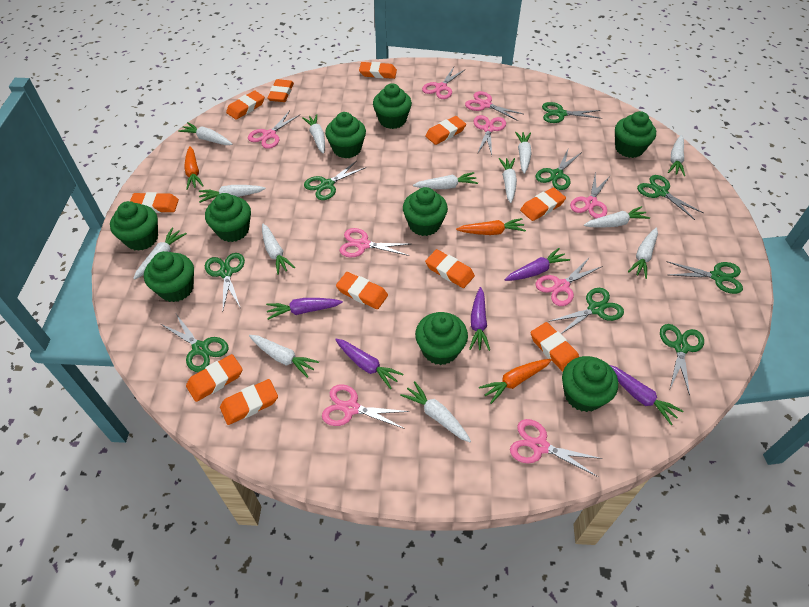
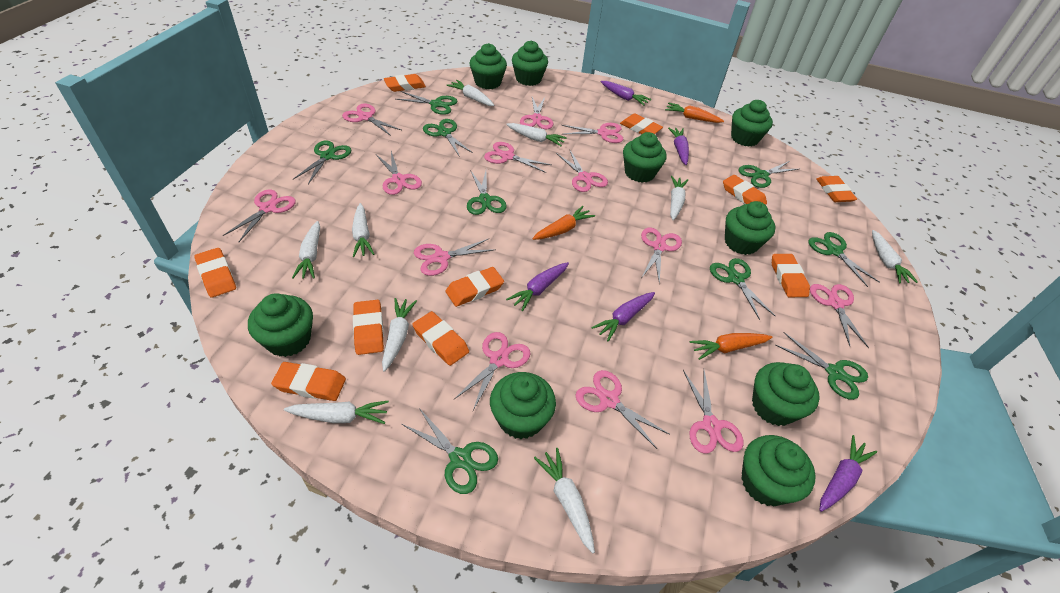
orange eraser: [130,192,179,213] [186,354,243,402] [220,379,278,425] [226,91,265,120] [267,79,294,102] [336,272,388,309] [359,62,397,79] [425,116,466,145] [425,249,475,288] [520,187,566,221] [531,322,579,372] = 11 -> [194,248,236,298] [271,362,346,401] [353,300,384,355] [384,74,426,92] [412,311,469,366] [446,267,504,307] [620,114,663,134] [723,175,767,205] [772,254,810,297] [816,176,857,202] = 10
pink scissors: [248,111,301,149] [322,384,410,429] [339,228,410,258] [422,67,466,99] [465,91,523,121] [473,115,506,155] [510,419,602,477] [536,257,603,306] [570,173,610,219] = 9 -> [223,189,296,242] [342,104,401,136] [376,151,422,195] [414,239,496,276] [454,332,530,410] [484,142,552,173] [520,97,553,129] [556,149,608,192] [561,123,623,143] [575,370,670,449] [641,227,682,284] [683,370,743,454] [810,284,869,348] = 13
white carrot: [133,228,187,280] [178,122,232,145] [199,185,266,203] [249,335,319,378] [262,224,295,275] [302,114,325,154] [400,381,471,442] [413,172,478,189] [499,158,517,203] [515,132,532,174] [584,206,650,228] [628,228,658,279] [668,135,685,176] = 13 -> [284,401,389,424] [292,221,320,279] [352,203,374,257] [382,298,417,372] [447,80,494,106] [506,123,567,146] [534,448,595,553] [670,176,688,220] [872,230,918,283] = 9

